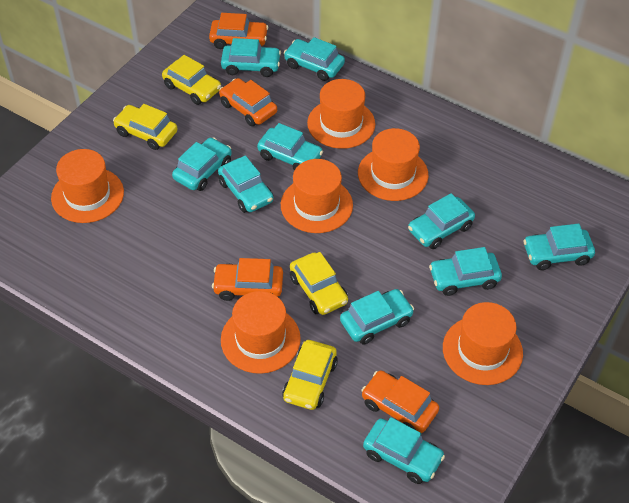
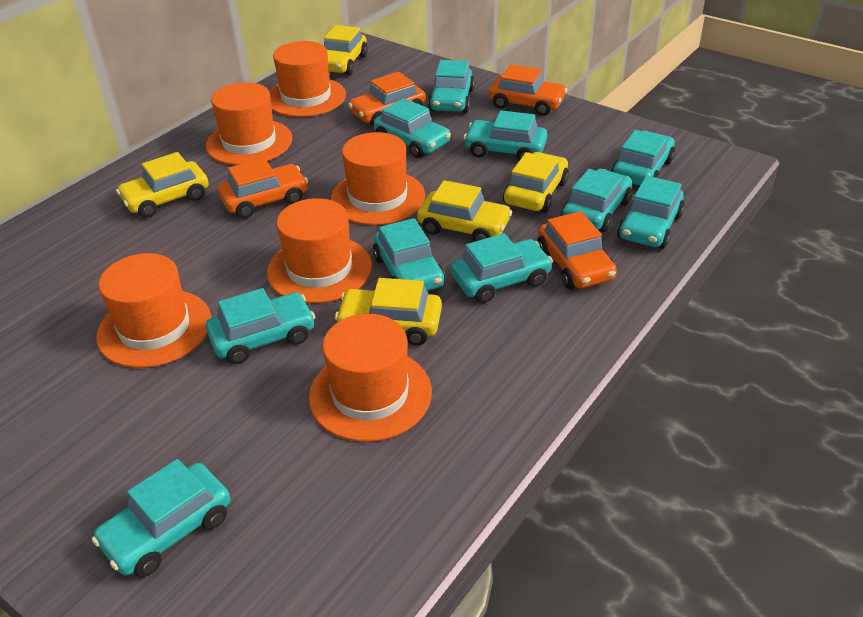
yellow car: [113,104,177,150] [162,55,221,105] [282,340,338,410] [290,252,348,315] = 4 -> [116,152,209,218] [324,25,368,75] [335,278,442,345] [417,180,512,241] [503,152,569,213] = 5

